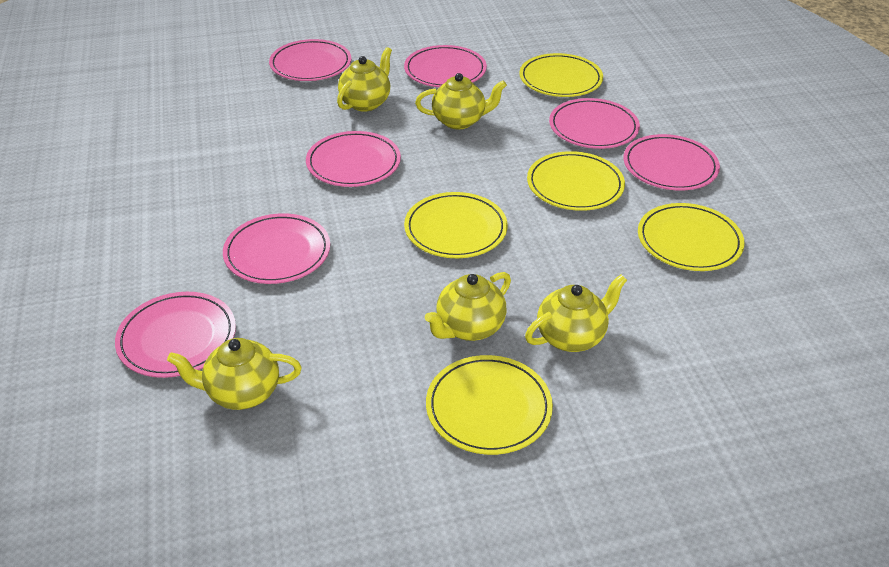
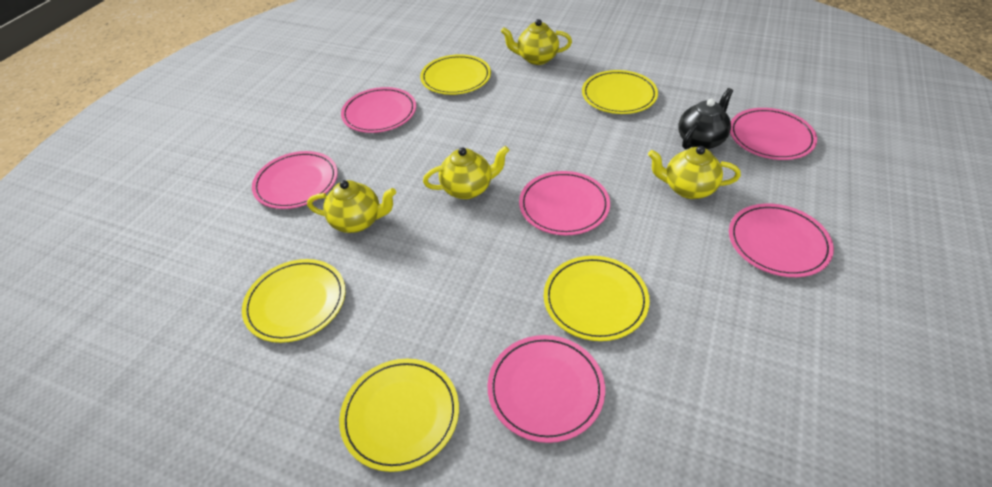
black teapot: none = 0 -> [678,88,733,149] = 1
pink plate: [115,292,236,378] [223,213,330,284] [269,39,351,81] [306,131,401,187] [404,45,487,87] [549,98,640,149] [623,134,720,191] = 7 -> [252,151,338,209] [341,87,416,133] [487,335,605,443] [519,171,610,235] [729,203,834,277] [730,108,817,160] = 6
yellow teapot: [167,338,302,410] [337,47,392,112] [415,73,507,129] [425,272,511,341] [525,275,627,352] = 5 -> [307,180,396,233] [423,146,509,199] [501,19,572,65] [648,146,741,199] = 4

